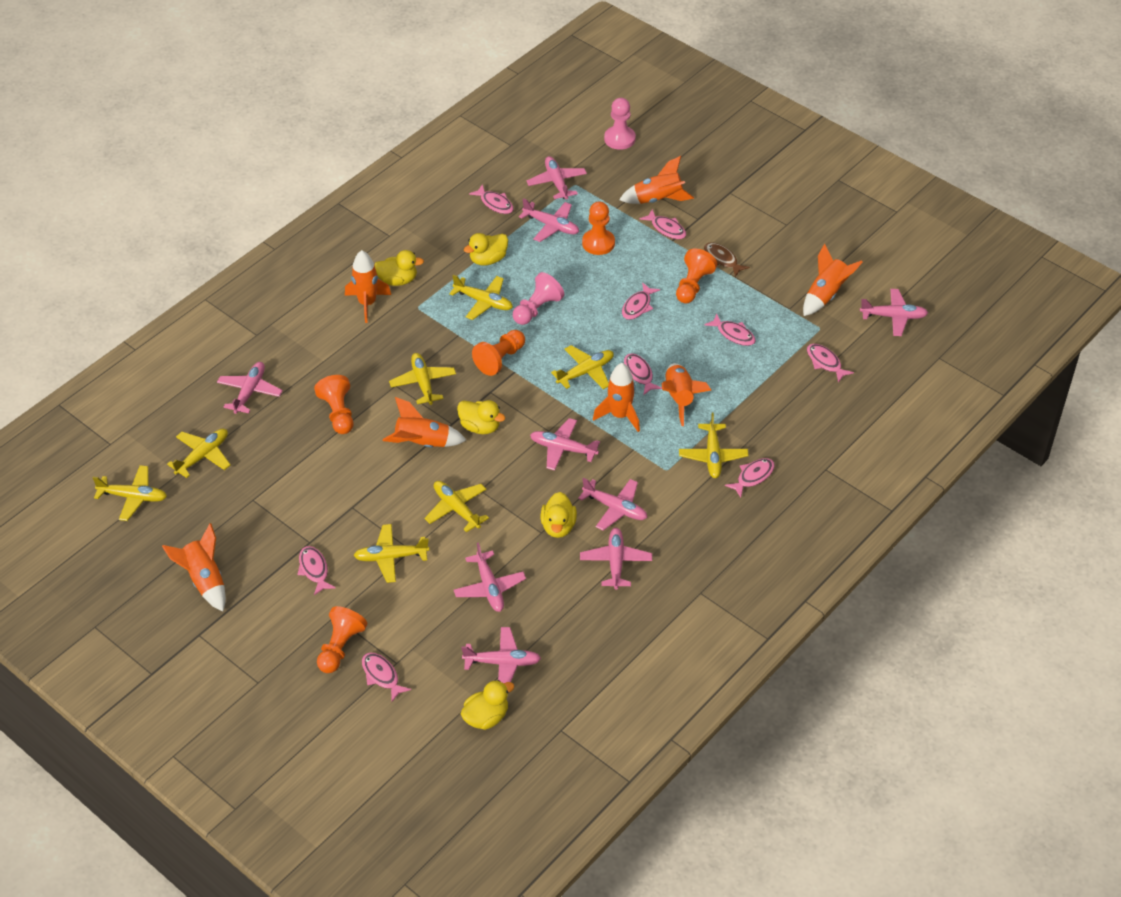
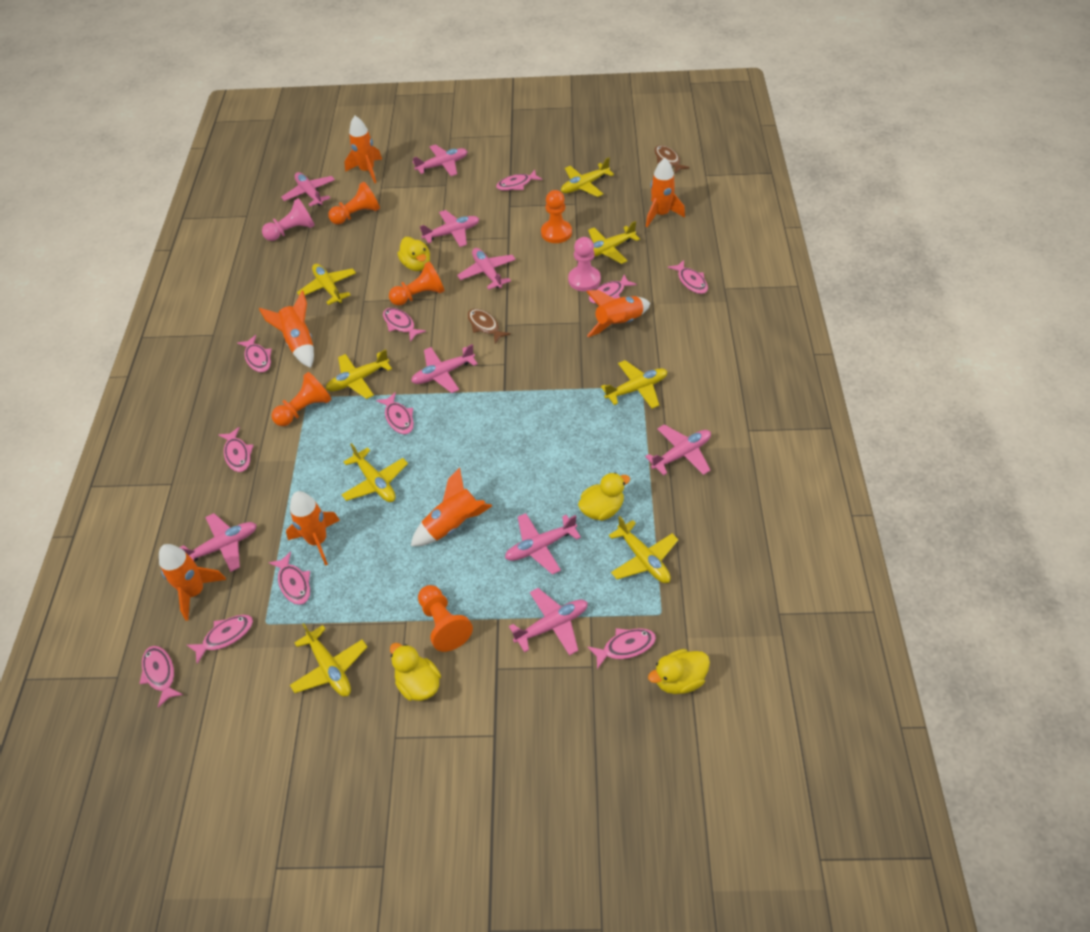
brown fish: [704,242,750,277] = 1 -> [467,309,511,344] [654,145,690,173] = 2
pink fish: [297,546,336,595] [362,653,411,702] [469,184,514,214] [622,282,660,320] [624,353,662,395] [639,209,686,239] [705,314,756,346] [725,458,775,498] [807,344,854,383] = 9 -> [139,646,183,708] [187,615,253,664] [218,427,253,472] [237,335,272,372] [268,551,310,605] [376,392,414,434] [383,308,426,342] [496,170,542,191] [587,628,656,669] [589,275,637,304] [668,260,708,294] = 11
yellow duck: [374,250,424,286] [457,400,505,434] [461,680,514,730] [464,233,508,266] [541,492,577,538] = 5 -> [390,643,441,701] [398,237,430,271] [578,473,630,521] [648,649,710,694] = 4

